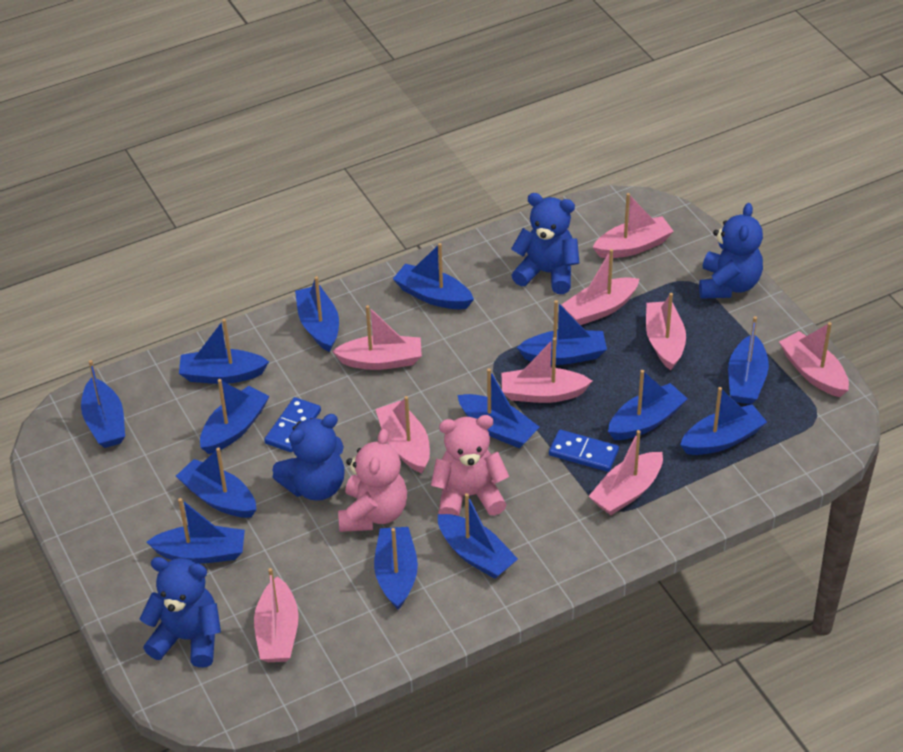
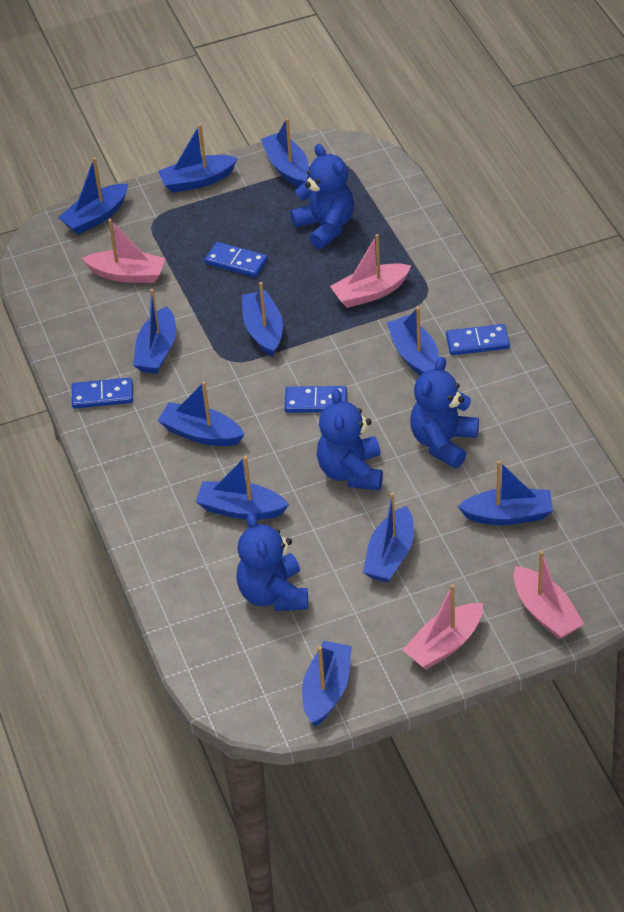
blue boat: [81,360,125,448] [147,498,245,564] [176,447,257,518] [179,319,269,384] [200,379,270,454] [295,276,339,352] [374,527,418,610] [393,243,474,309] [438,493,518,579] [457,368,540,448] [517,300,607,365] [608,370,688,440] [680,387,767,455] [728,316,769,404] = 14 -> [58,158,128,235] [133,289,176,374] [157,381,245,446] [158,124,238,193] [196,456,289,520] [242,282,283,357] [261,118,309,187] [302,641,352,727] [363,493,414,583] [387,307,439,375] [457,461,553,525] = 11
blue domino: [264,397,321,452] [549,430,619,472] = 2 -> [72,378,133,408] [205,242,268,277] [285,386,347,413] [446,324,510,355] = 4
pink boat: [254,568,299,662] [332,305,422,370] [375,396,430,473] [501,337,592,403] [561,249,639,325] [589,430,663,515] [593,193,674,258] [646,293,686,370] [779,322,849,397] = 9 -> [82,219,166,283] [330,234,412,308] [403,584,483,669] [514,551,584,639] = 4
pink teddy bear: [338,429,407,532] [431,415,509,516] = 2 -> none = 0

